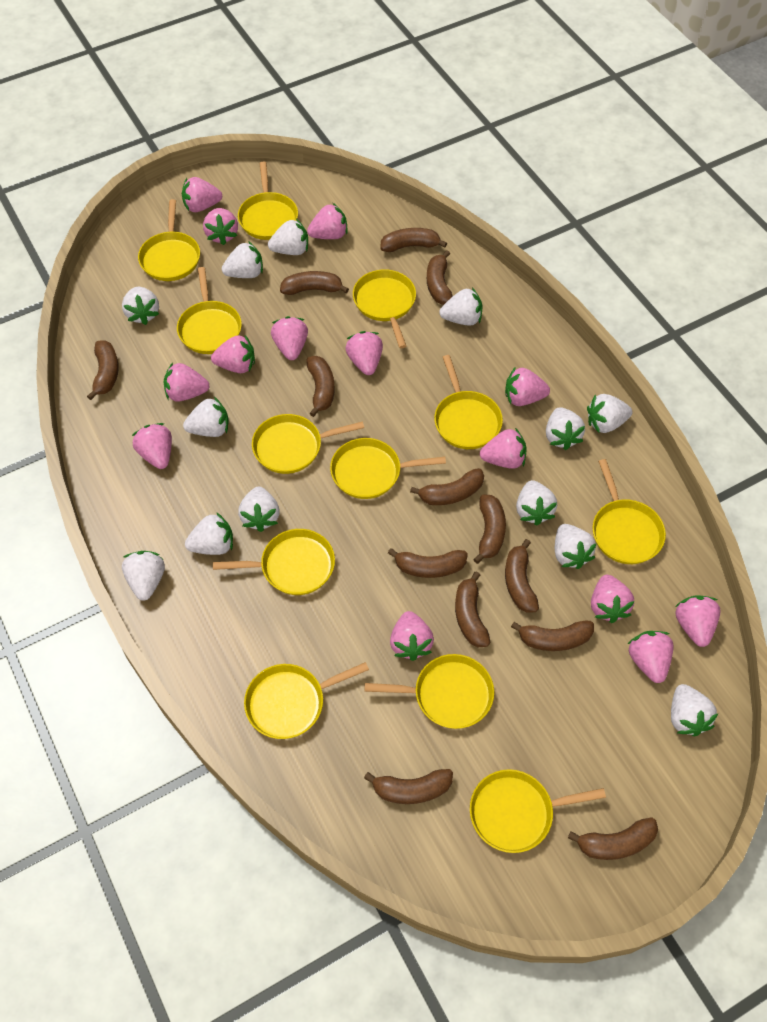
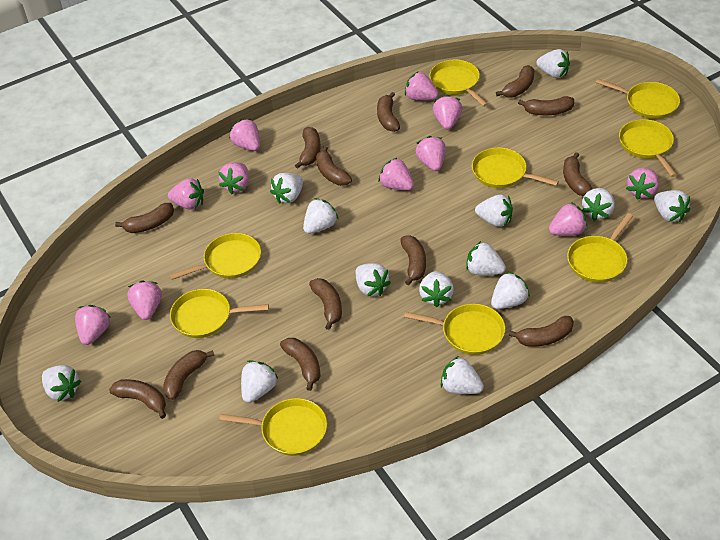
pink strawberry: [132,423,172,469] [164,362,210,402] [182,177,222,212] [203,208,238,245] [211,335,255,373] [271,316,308,360] [307,203,348,239] [345,331,383,375] [390,611,434,661] [480,428,527,469] [505,368,550,406] [591,575,635,623] [628,631,673,683] [675,595,720,647] = 14 -> [75,305,111,345] [127,280,162,320] [168,178,204,210] [219,163,249,194] [229,119,260,151] [378,158,414,191] [405,71,438,101] [416,136,446,171] [433,95,462,130] [549,202,587,236] [626,168,659,200] = 11
yellow pan: [138,199,200,281] [177,267,242,354] [213,529,335,595] [238,162,298,240] [244,662,369,739] [252,414,364,474] [330,438,446,499] [353,270,416,349] [364,654,494,729] [434,355,503,449] [470,769,606,853] [592,459,666,564] = 12 -> [169,233,261,280] [170,289,269,338] [219,398,327,456] [404,304,505,355] [429,59,488,107] [472,147,559,188] [567,213,633,283] [596,79,680,119] [619,119,677,177] = 9

